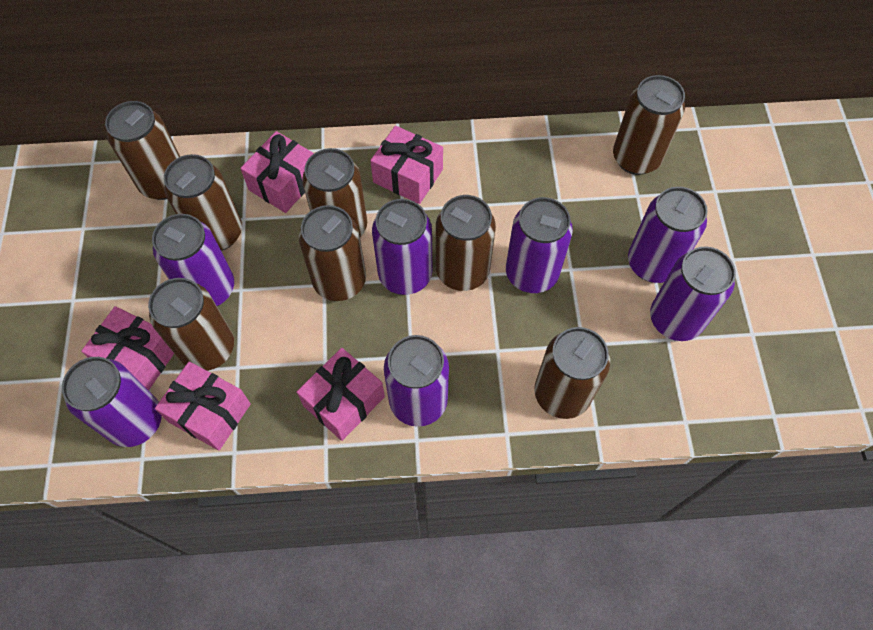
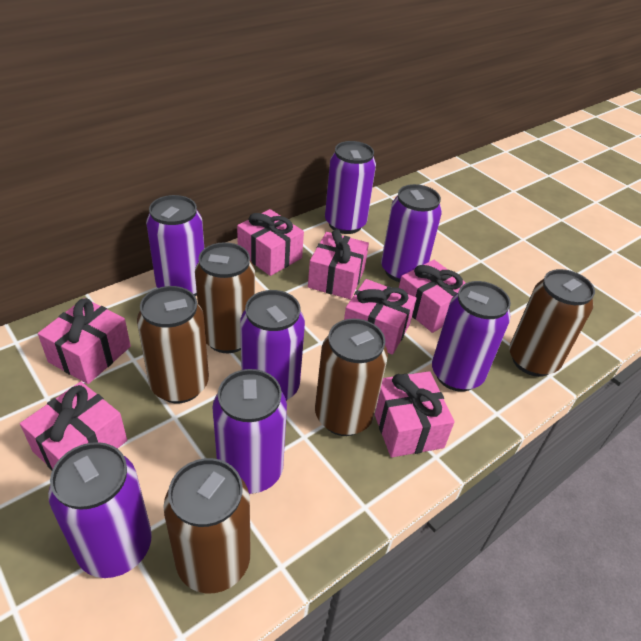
brown can: [105,101,180,200] [148,278,234,371] [164,154,242,251] [299,205,366,301] [302,148,367,237] [436,195,496,291] [534,327,610,419] [613,75,685,175] = 8 -> [137,286,209,403] [164,458,251,593] [195,242,255,353] [315,319,388,436] [509,269,595,377] = 5
pink gift: [81,306,174,390] [155,362,251,450] [240,131,314,213] [297,348,385,441] [370,126,443,204] = 5 -> [20,382,127,470] [38,298,131,384] [237,209,304,276] [308,229,369,299] [344,279,416,355] [375,371,455,457] [399,260,466,333] = 7

